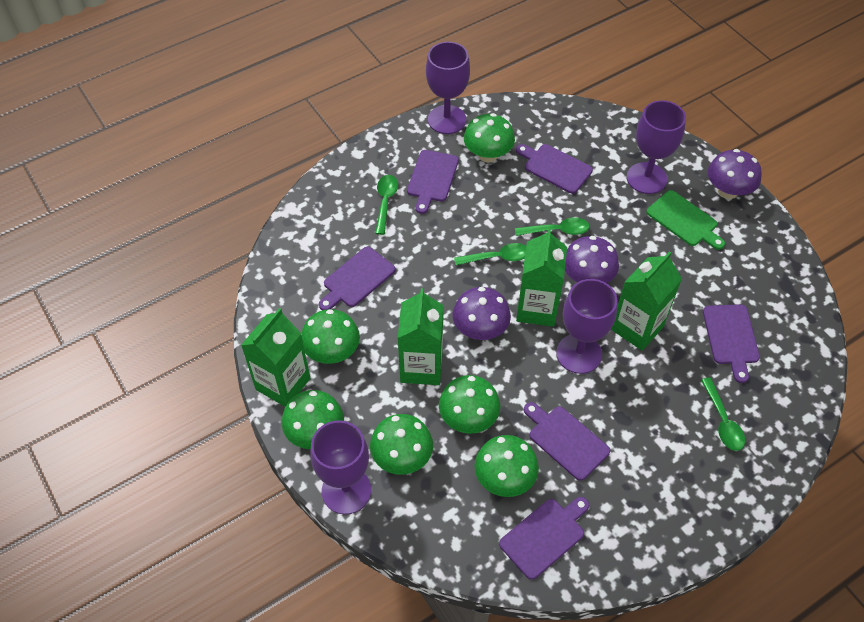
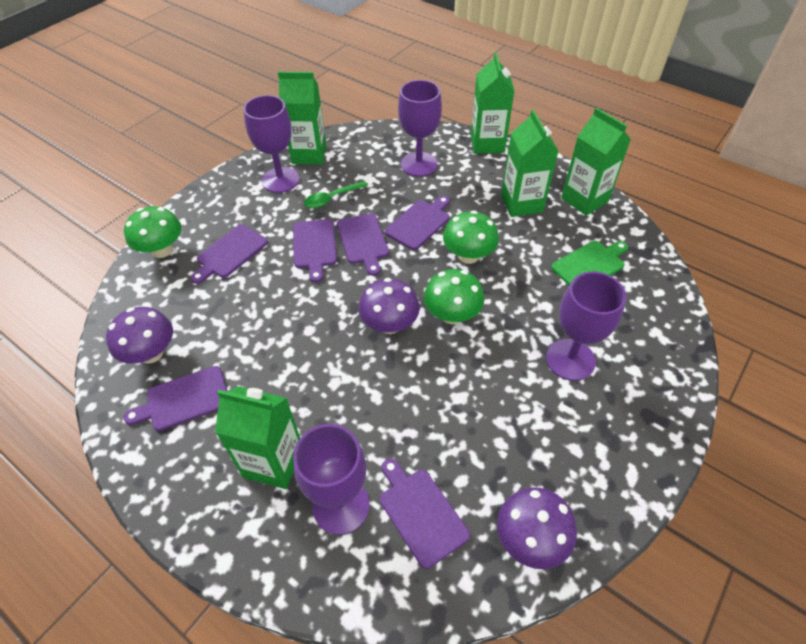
green carton: [241,308,310,407] [398,288,443,385] [516,228,567,327] [611,251,682,351] = 4 -> [215,386,300,489] [278,72,326,164] [471,52,515,154] [501,109,558,217] [561,108,631,216] = 5
green mushroom: [282,390,344,449] [301,309,360,364] [370,414,433,475] [439,375,501,434] [464,113,515,162] [474,435,539,497] = 6 -> [124,206,182,258] [424,269,484,324] [443,210,499,264] = 3
green spoon: [375,175,398,235] [454,243,526,265] [515,217,590,236] [701,378,745,451] = 4 -> [304,181,368,209] = 1

